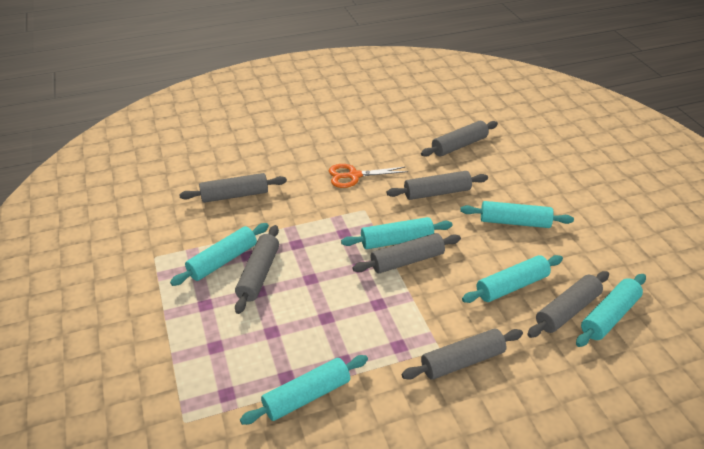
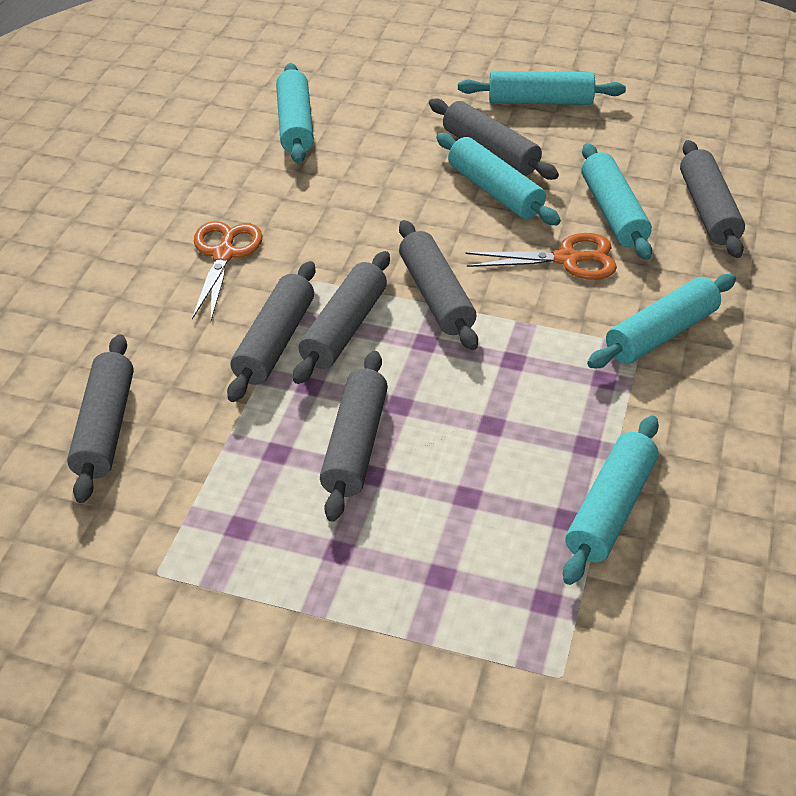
orange scissors: [329,164,408,188] = 1 -> [192,221,263,320] [465,233,617,280] = 2

